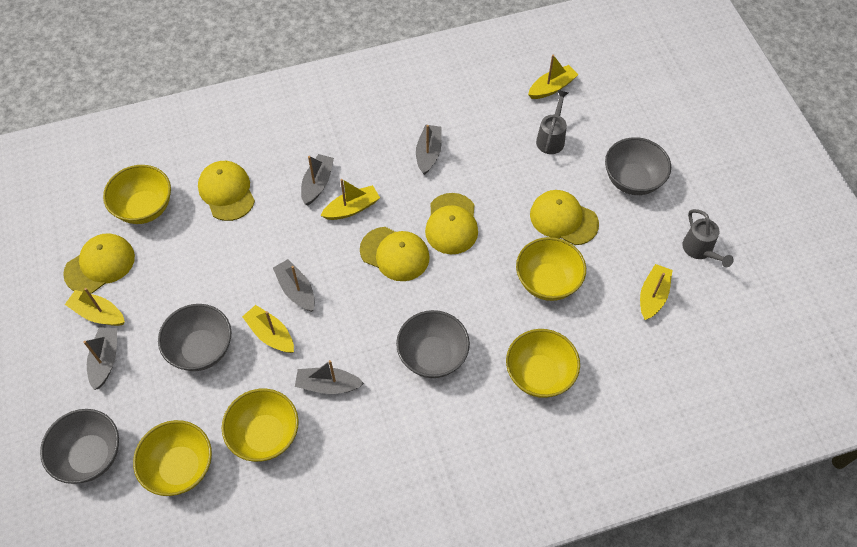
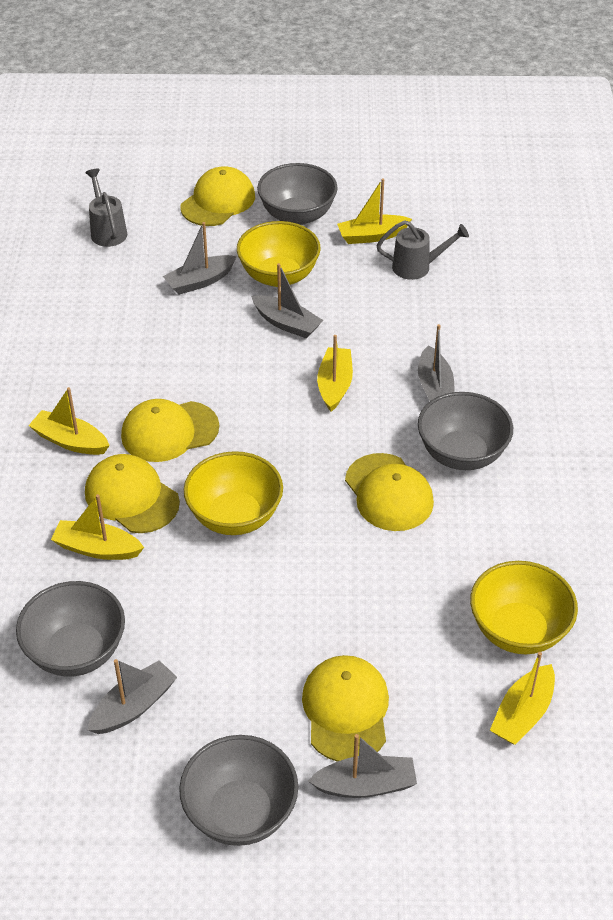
yellow bowl: [103,165,171,224] [133,420,212,496] [222,389,299,462] [506,329,580,398] [516,237,586,301] = 5 -> [184,451,283,535] [237,221,321,287] [470,561,578,654] = 3

